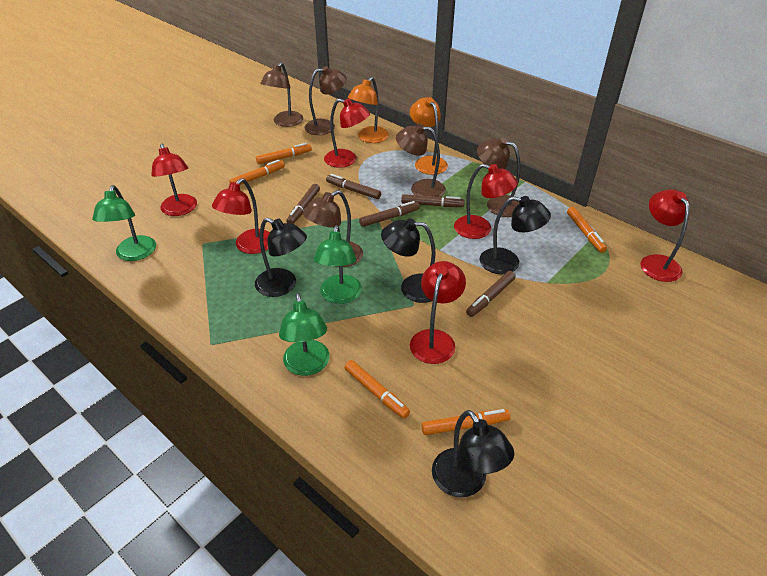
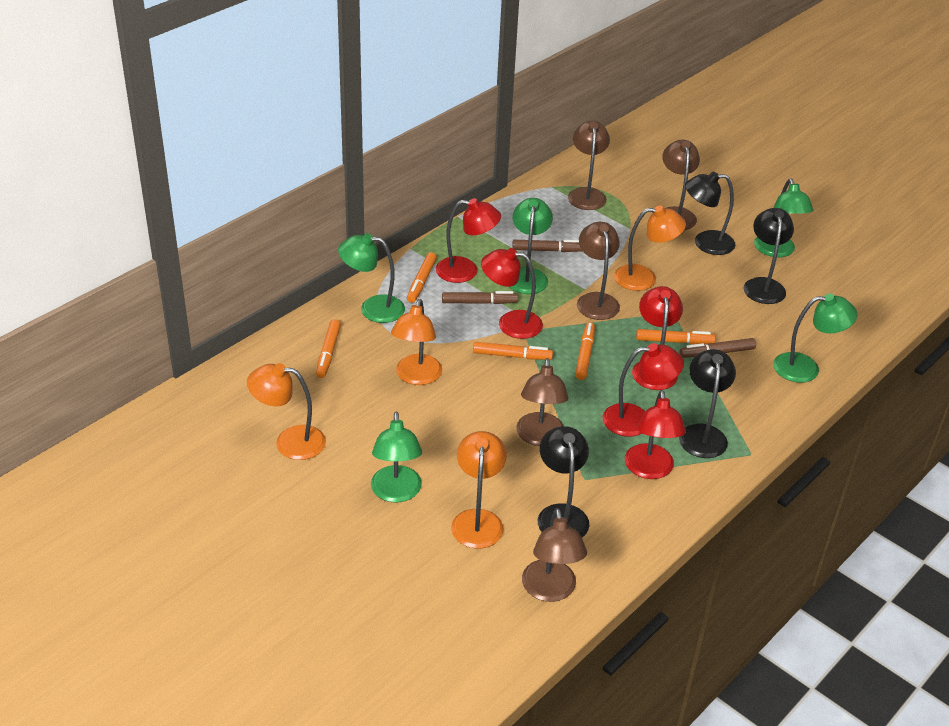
brown marker: [286,184,320,224] [326,174,381,199] [359,201,420,227] [401,194,465,207] [466,271,516,317] = 5 -> [442,291,518,304] [512,240,582,252] [680,338,756,358] = 3
green lamp: [92,185,156,261] [279,293,330,376] [313,225,362,304] = 3 -> [338,233,405,323] [371,412,422,503] [510,198,553,294] [754,179,813,257] [773,294,858,383] = 5
orange lamp: [348,77,389,143] [410,97,448,175] = 2 -> [247,363,326,460] [391,299,442,385] [451,431,507,549] [614,206,686,291] = 4
red lamp: [151,144,197,216] [212,178,270,254] [324,98,370,168] [410,261,466,364] [454,164,518,239] [640,189,689,282] = 6 -> [436,198,501,283] [481,248,543,339] [603,343,684,437] [625,390,686,479] [632,286,683,390] = 5

